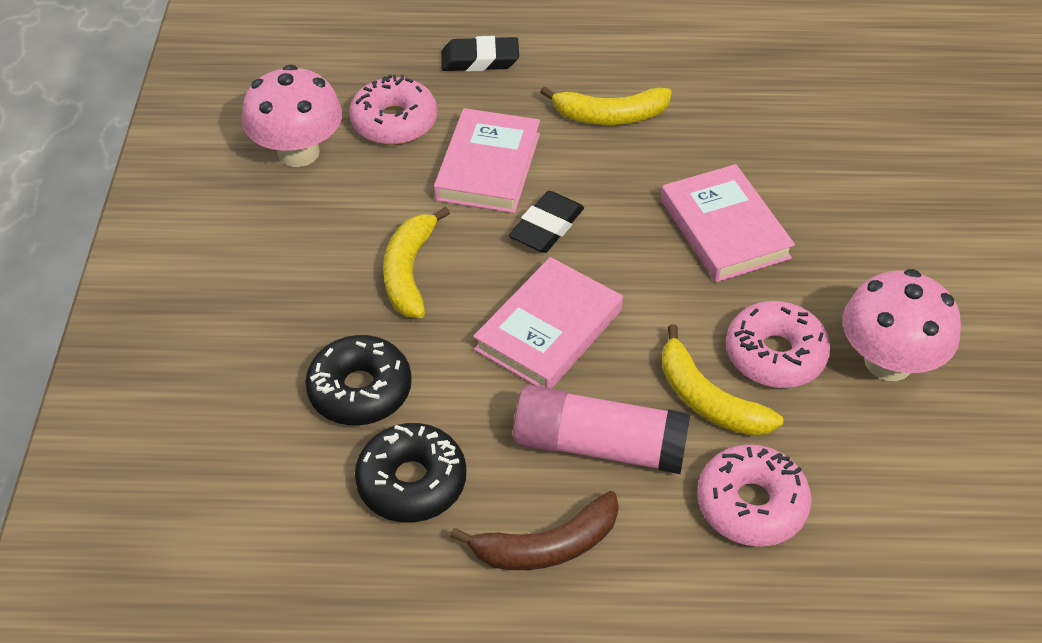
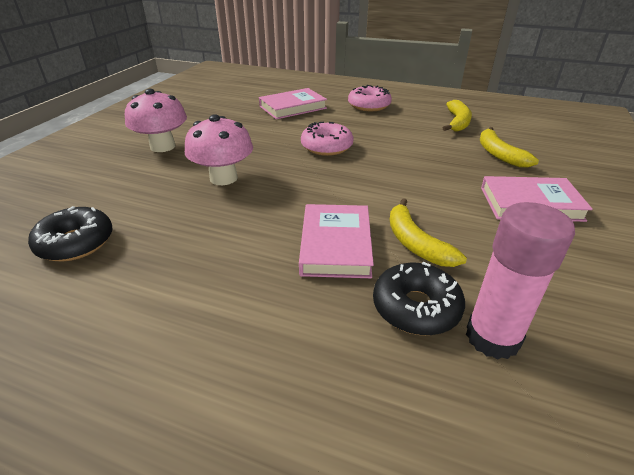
black eraser: [441,36,519,72] [509,191,584,253] = 2 -> none = 0
brown banana: [450,491,619,570] = 1 -> none = 0
pink donut: [349,74,437,145] [697,444,811,547] [726,301,831,388] = 3 -> [301,122,354,156] [348,85,392,111] = 2

